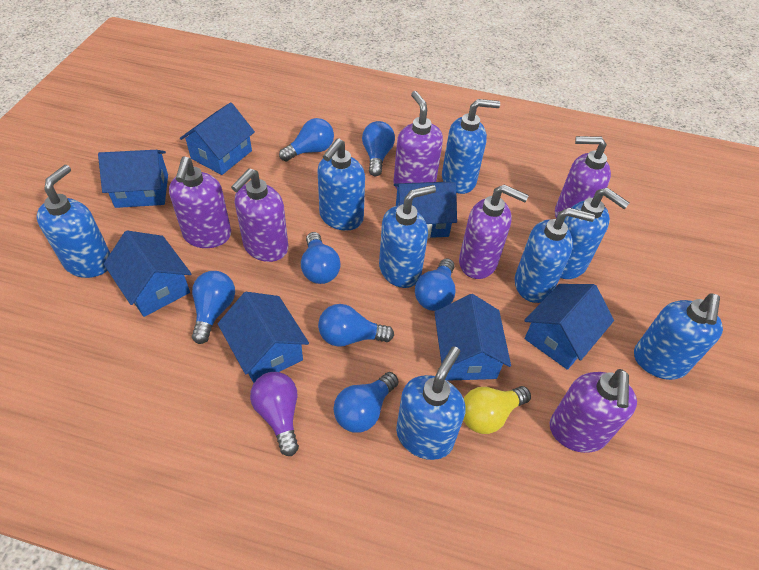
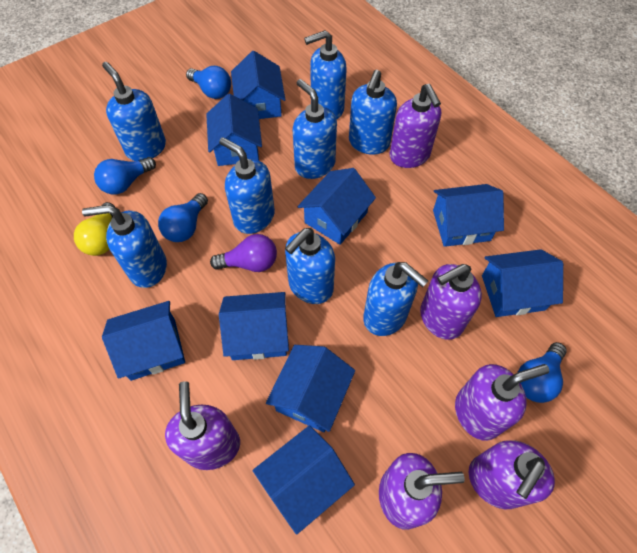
blue house: [98,150,168,208] [104,230,191,317] [180,102,255,175] [218,292,309,383] [394,182,457,239] [434,294,511,381] [524,284,614,370] = 7 -> [102,301,185,381] [206,93,262,166] [219,292,289,360] [231,51,285,119] [253,425,355,535] [266,345,355,432] [298,168,376,245] [433,184,504,247] [482,249,563,317] = 9
blue light bulb: [192,271,235,344] [279,118,334,161] [301,232,341,284] [318,304,394,347] [334,372,399,433] [362,121,395,176] [415,258,455,311] = 7 -> [94,157,156,195] [158,193,208,242] [186,66,231,99] [517,342,567,403] = 4

